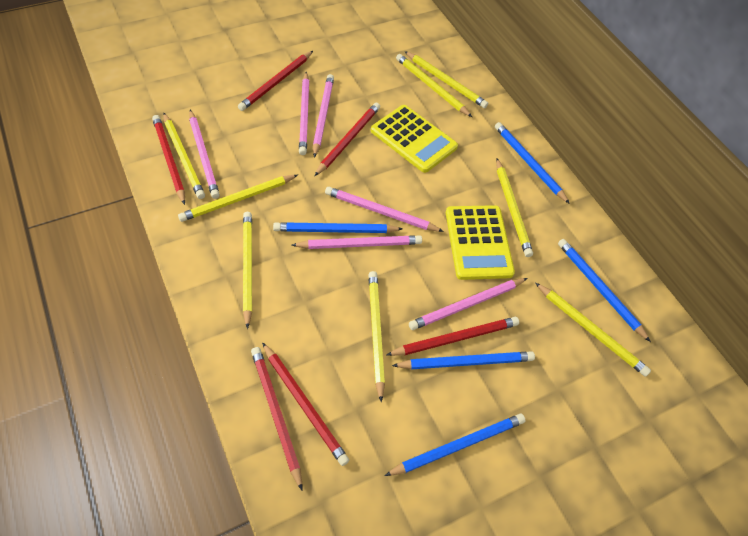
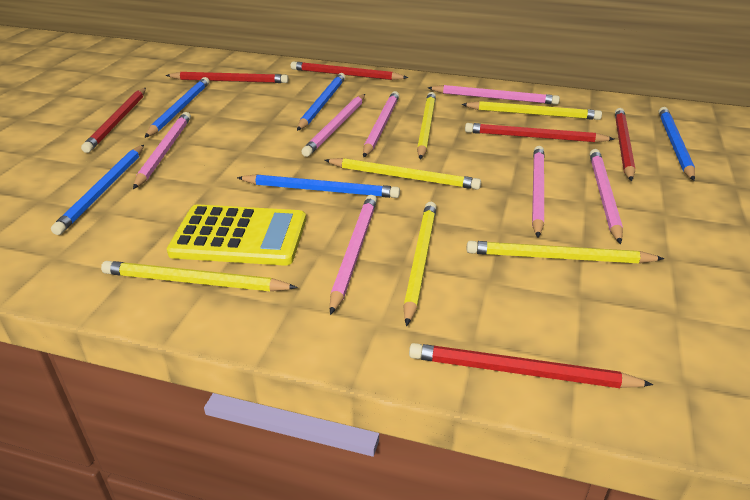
pink pencil: [189,110,220,199] [291,235,422,249] [299,72,310,155] [313,74,334,158] [325,187,444,232] [409,278,528,330] = 6 -> [133,112,191,189] [301,94,365,157] [330,195,377,315] [363,91,399,157] [428,85,560,105] [532,146,544,238] [590,149,623,244] = 7
yellow calculator: [371,105,458,173] [446,205,515,280] = 2 -> [167,204,306,266] = 1
yellow pencil: [163,113,205,199] [178,175,298,222] [243,212,252,329] [368,271,385,402] [396,54,472,117] [405,51,488,108] [496,159,533,257] [535,283,651,377] = 8 -> [101,261,298,291] [324,158,481,190] [403,202,437,326] [417,92,436,160] [462,101,602,120] [466,241,665,263] = 6

